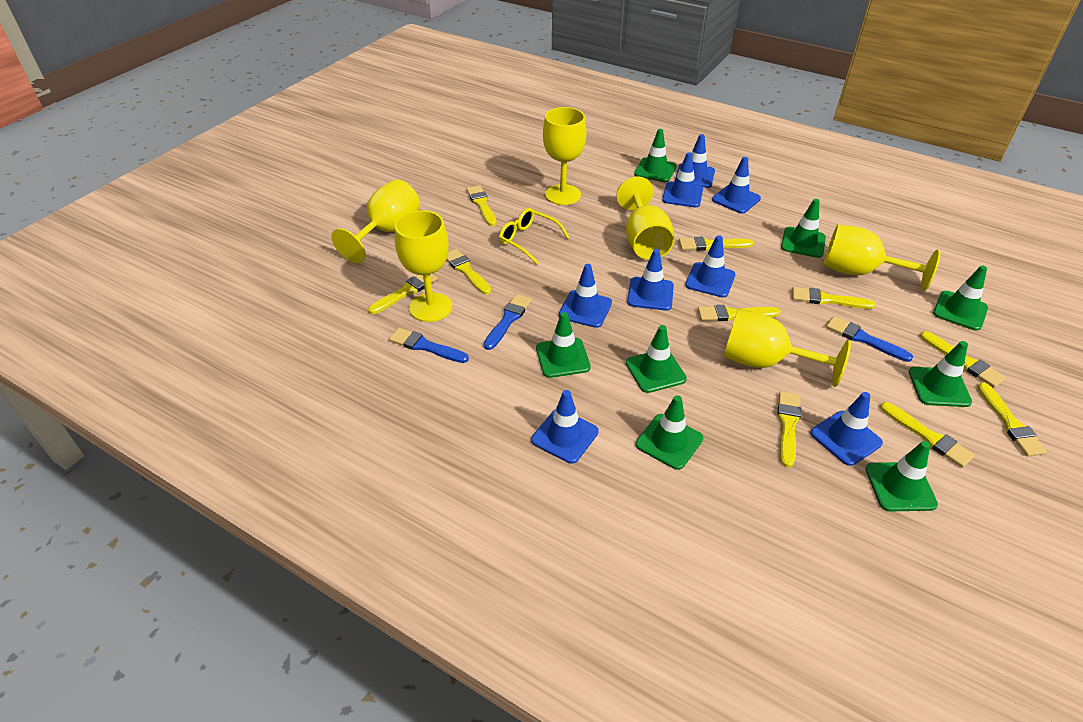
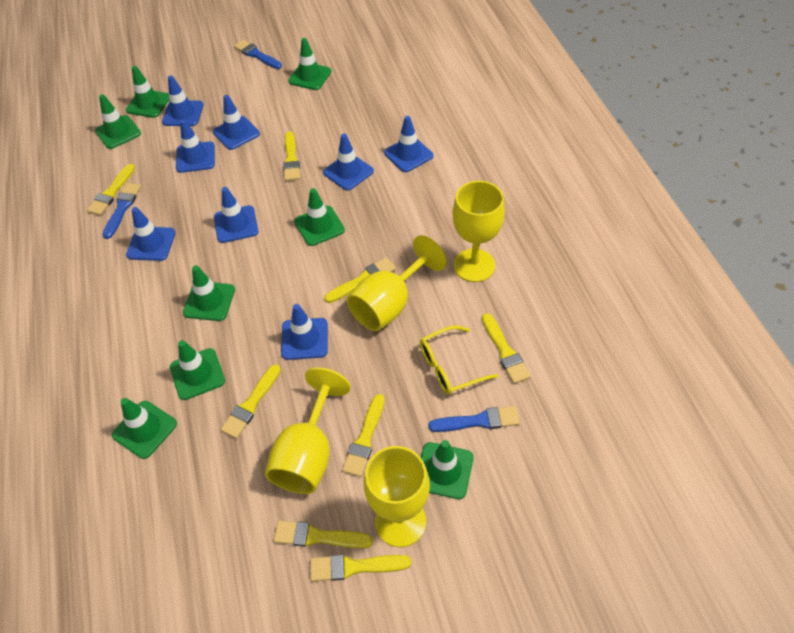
yellow brush: [368,274,437,314] [447,249,491,295] [466,185,497,226] [679,237,754,251] [698,305,781,321] [777,391,801,468] [792,287,876,309] [880,402,975,468] [920,331,1006,388] [977,383,1047,456] = 10 -> [87,164,135,216] [221,364,281,439] [274,521,373,548] [283,131,300,181] [310,554,411,581] [324,257,396,303] [342,394,385,477] [482,313,531,384] = 8
yellow goblet: [331,179,420,263] [395,210,452,322] [543,107,586,205] [616,177,675,260] [723,310,851,387] [824,225,941,291] = 6 -> [265,367,351,494] [347,235,447,331] [364,446,430,547] [453,181,505,282] = 4

